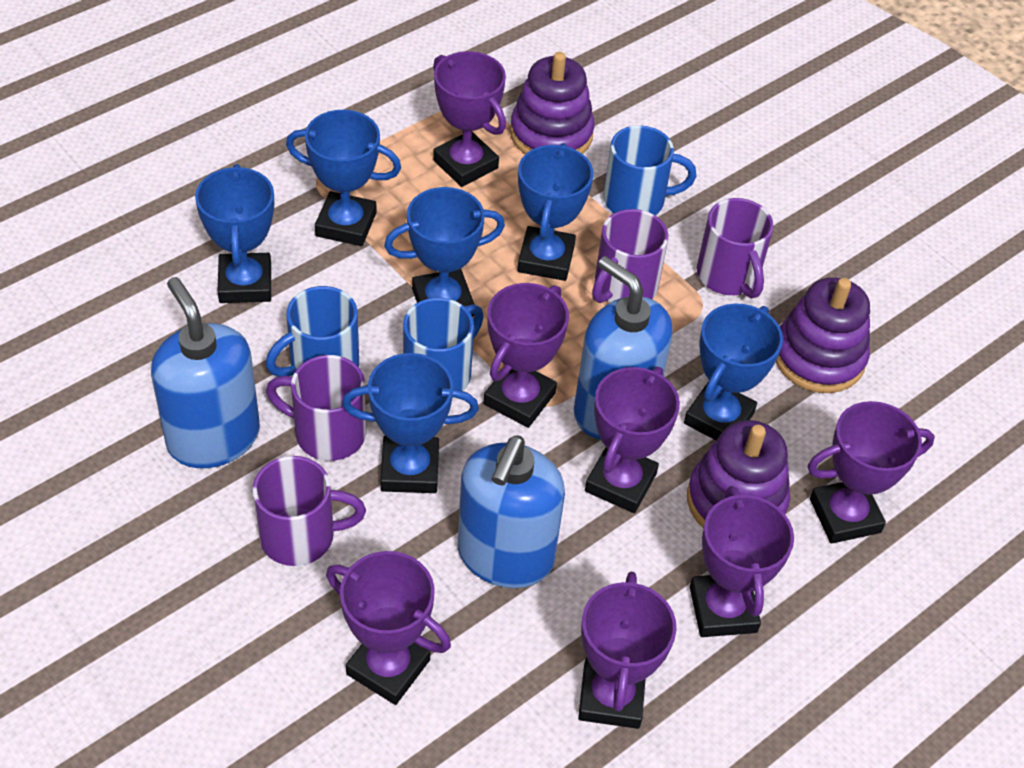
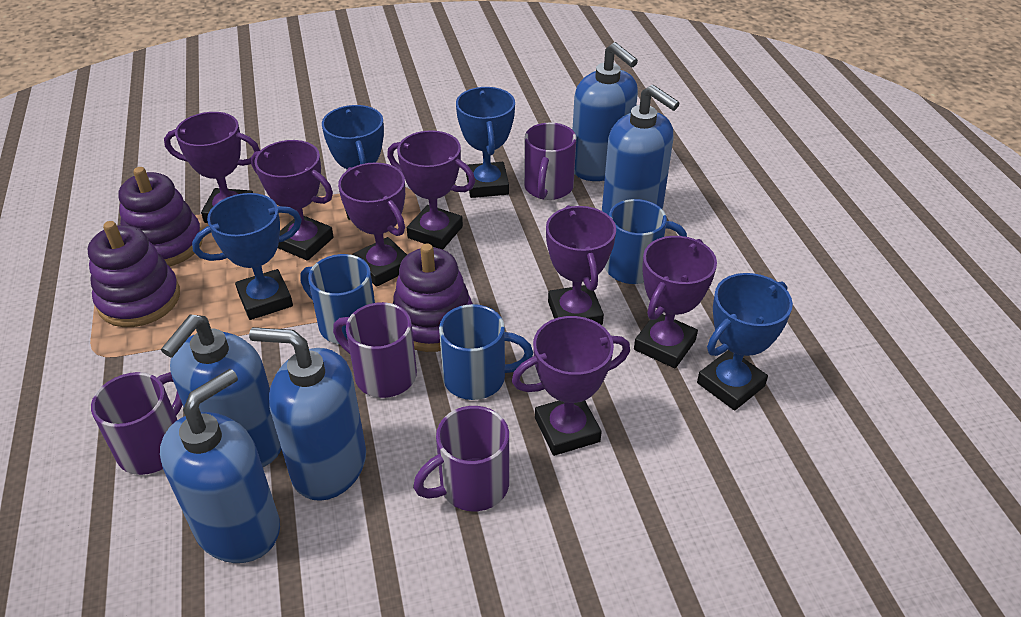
blue soap dispenser: [151,277,260,468] [458,435,565,588] [574,256,673,440] = 3 -> [160,369,280,563] [161,314,281,467] [249,327,366,501] [572,42,638,181] [602,85,680,215] = 5
blue trophy: [195,164,274,303] [286,110,401,246] [342,353,479,493] [384,187,505,317] [517,143,593,281] [684,303,783,440] = 6 -> [192,193,302,320] [322,105,384,220] [456,87,515,198] [697,273,793,411] = 4

